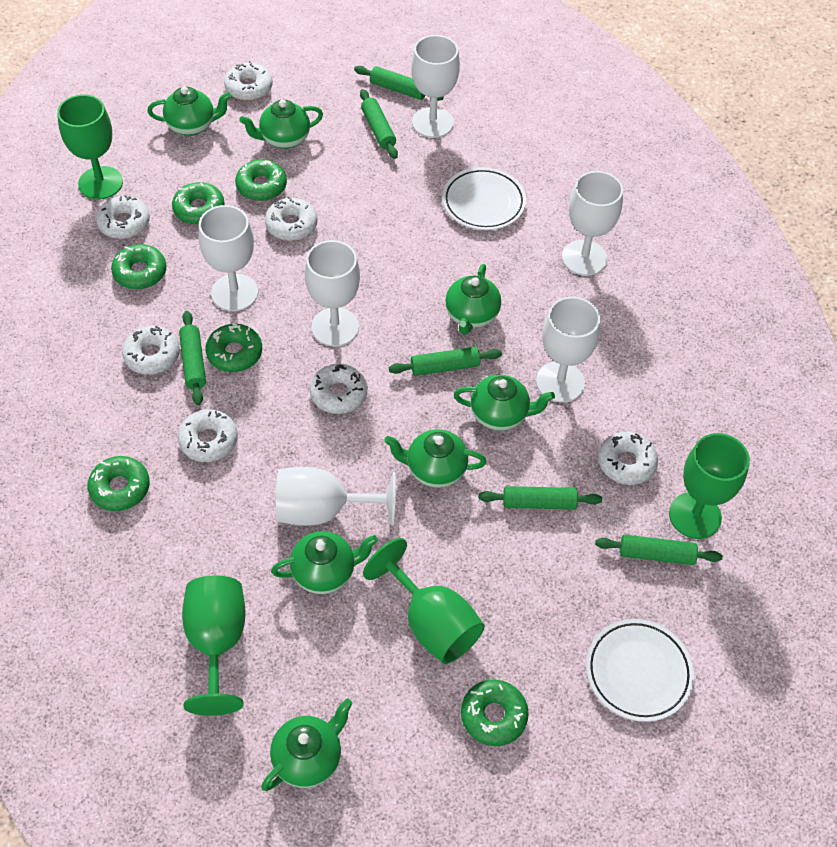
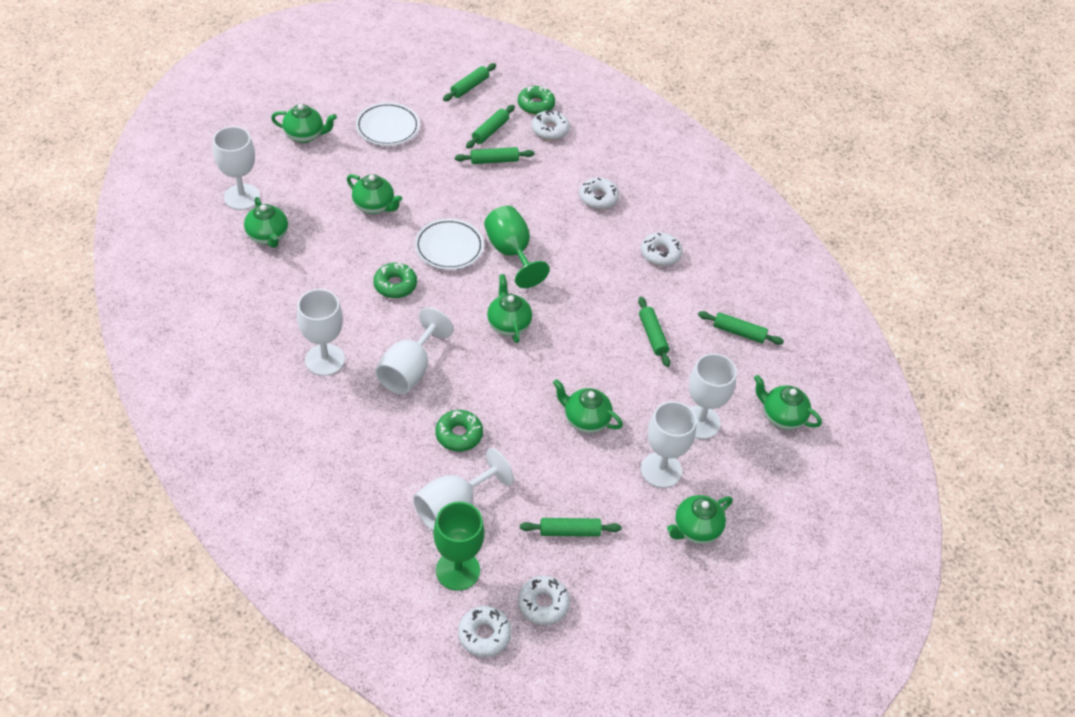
green donut: [88,456,150,511] [111,244,166,289] [172,182,225,225] [205,323,262,372] [235,160,287,201] [461,679,529,746] = 6 -> [373,262,417,298] [436,410,483,452] [518,86,555,115] = 3
green goblet: [57,94,123,200] [182,575,245,716] [363,538,485,664] [669,433,750,539] = 4 -> [433,502,485,591] [484,206,550,288] = 2
white donut: [96,195,150,239] [122,326,180,375] [178,409,238,462] [224,61,273,101] [265,196,317,241] [310,364,367,414] [598,432,658,485] = 7 -> [458,606,512,657] [518,576,570,625] [531,110,570,140] [579,177,619,209] [641,233,683,266] = 5

